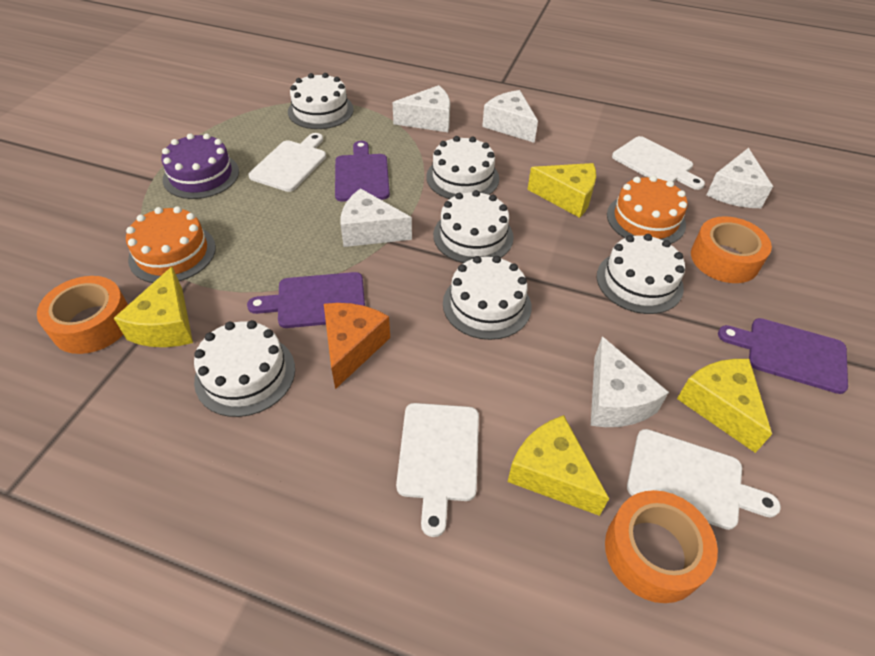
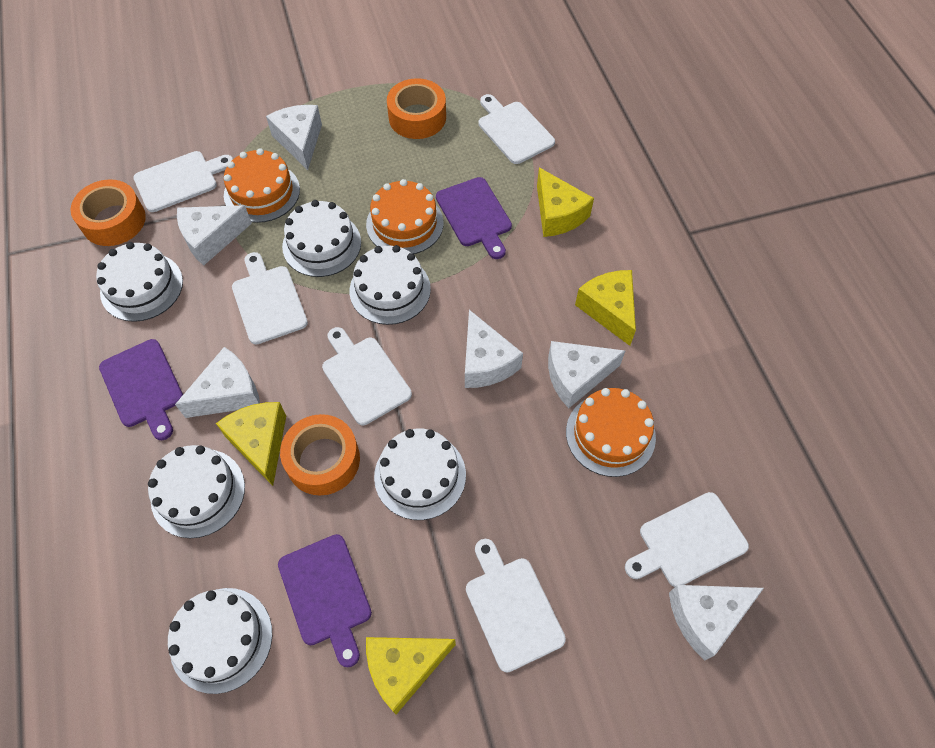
orange cake: [126,206,216,283] [607,175,688,244] = 2 -> [224,148,300,223] [366,179,443,254] [566,388,656,477] = 3
orange cheese: [324,303,390,389] = 1 -> none = 0
purple cake: [161,133,239,199] = 1 -> none = 0
white cheese: [340,188,412,247] [393,85,450,132] [482,90,538,143] [591,336,669,427] [707,148,773,208] = 5 -> [175,347,260,418] [177,205,252,266] [266,105,322,170] [465,310,523,388] [548,341,625,408] [669,585,764,660] = 6
white cutting board: [249,133,326,192] [396,403,479,537] [612,136,705,190] [627,429,781,530] = 4 -> [133,151,233,212] [232,252,308,344] [322,327,412,425] [466,539,566,673] [479,94,555,164] [625,492,749,587] = 6

